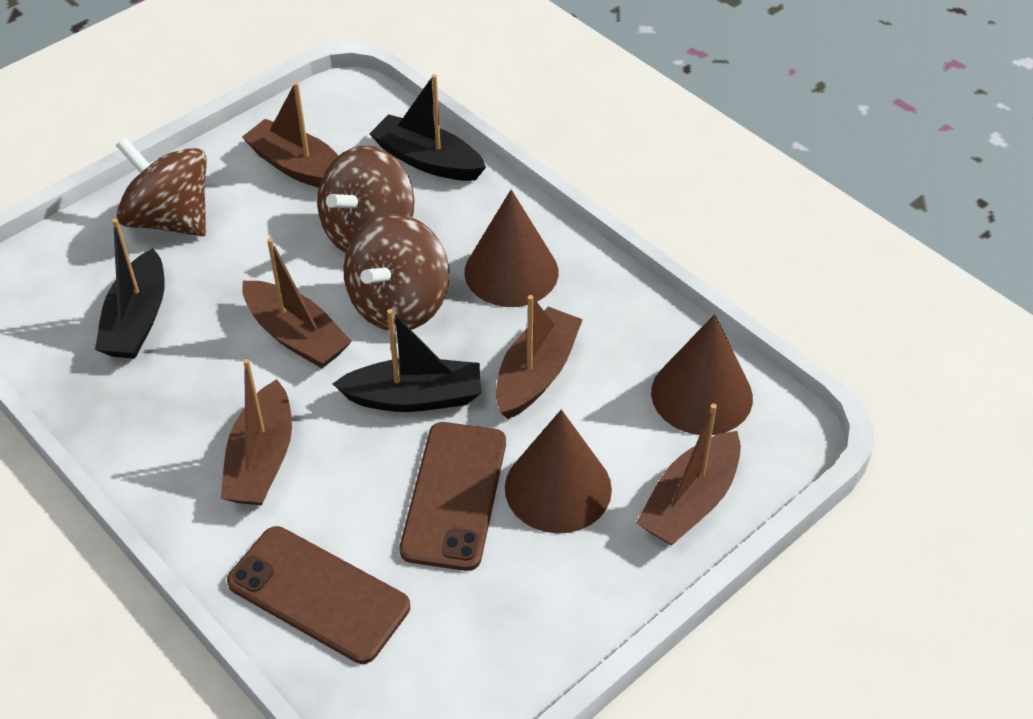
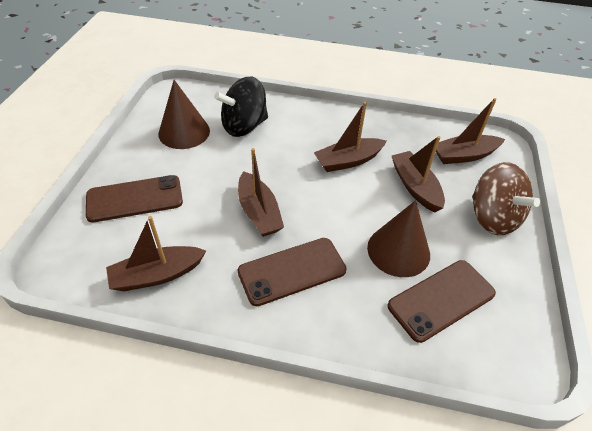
black boat: [95,218,165,359] [333,309,481,412] [369,74,486,181] = 3 -> none = 0
black spinning top: none = 0 -> [214,77,268,137] = 1
brown cone: [464,190,558,307] [505,410,612,534] [651,314,753,435] = 3 -> [158,80,210,149] [367,200,430,277] = 2
brown phone: [227,526,410,664] [399,422,506,571] = 2 -> [86,175,183,222] [238,238,347,306] [387,260,496,343] = 3
brown spinning top: [116,137,207,236] [317,146,415,254] [344,214,449,332] = 3 -> [472,162,540,235] = 1

